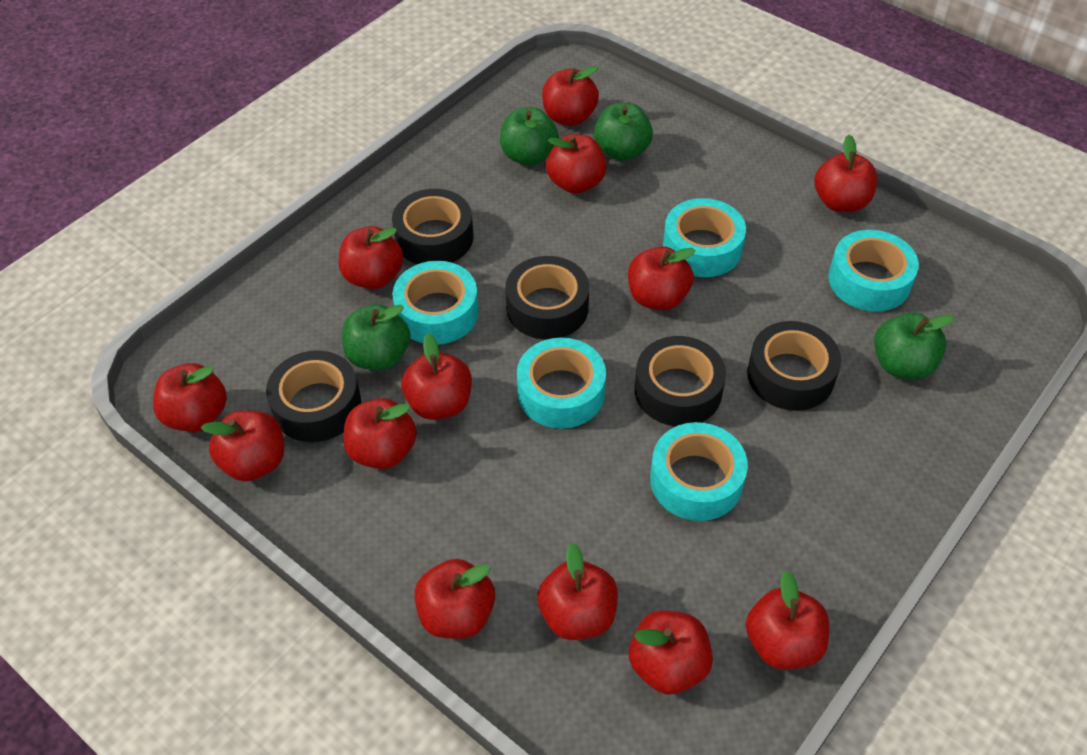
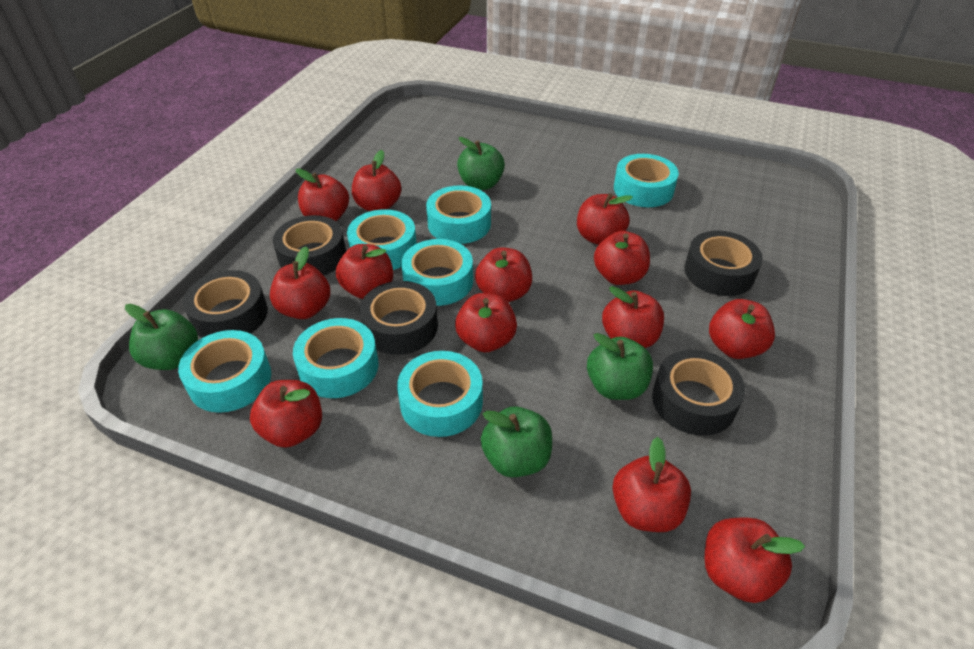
turquoise tape: [393,261,479,345] [517,338,606,429] [650,422,748,521] [663,198,746,277] [828,230,919,311] = 5 -> [178,330,271,413] [293,318,379,398] [347,209,417,270] [397,351,483,437] [401,239,473,306] [426,185,491,244] [614,154,679,207] = 7

